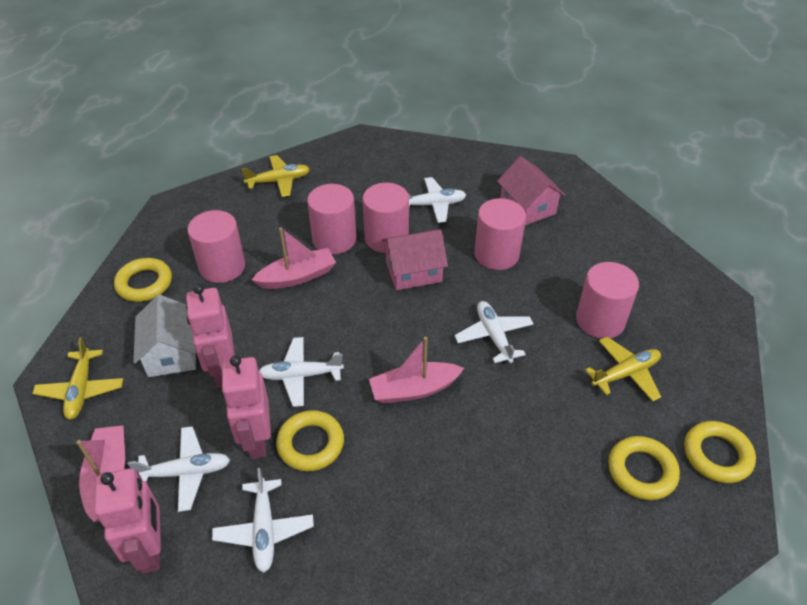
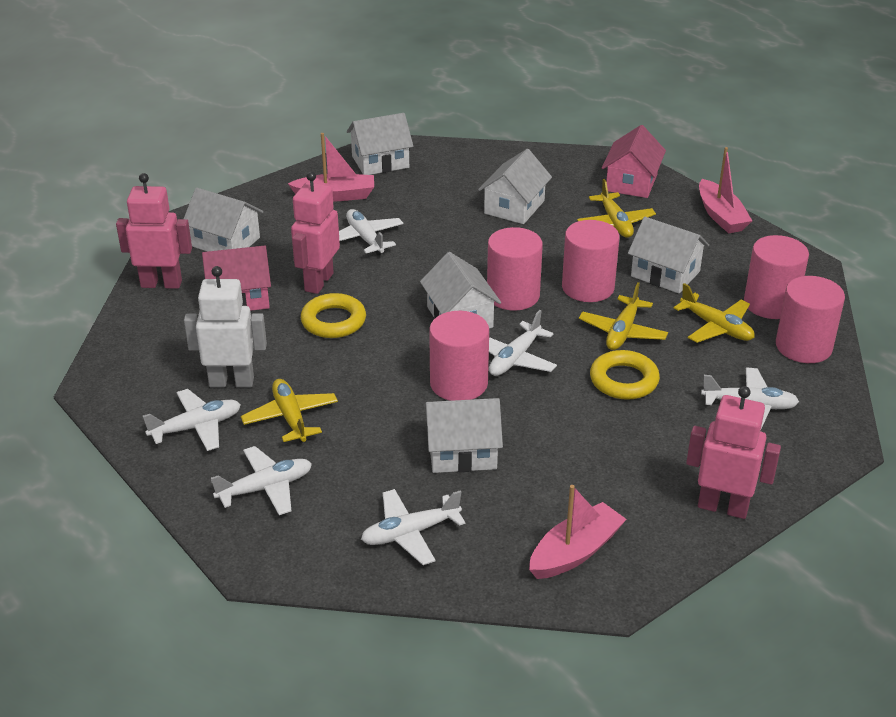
white house: [133,295,196,377] = 1 -> [184,188,263,252] [347,113,413,175] [420,252,501,328] [424,398,503,473] [478,149,552,224] [628,217,709,293] = 6
white plane: [128,426,230,512] [212,468,314,572] [259,337,344,407] [408,177,466,223] [454,301,534,363] = 5 -> [143,389,241,451] [211,446,312,515] [339,209,403,255] [361,489,465,565] [489,310,557,376] [701,367,799,431] = 6
white robot: none = 0 -> [184,266,267,388] = 1
yellow plane: [32,337,123,420] [242,155,310,197] [585,337,661,402] = 3 -> [241,379,338,443] [577,179,656,238] [579,282,668,350] [673,283,755,343] = 4
yellow ring: [114,258,172,302] [276,410,344,471] [608,436,680,500] [684,421,756,483] = 4 -> [301,293,366,338] [590,350,660,400] = 2

